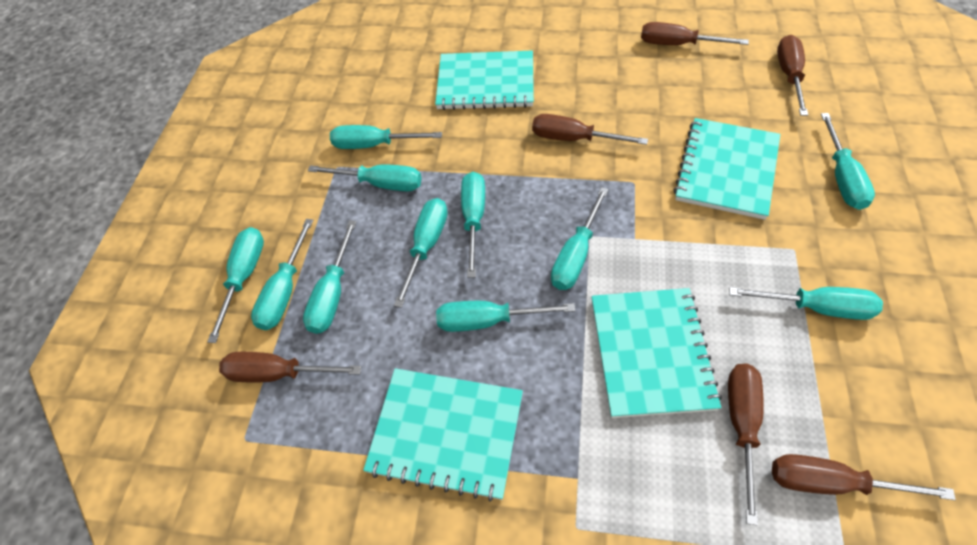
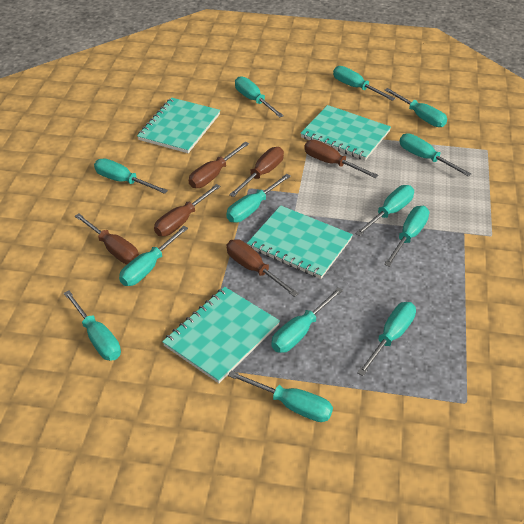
turquoise screwdriver: [207,227,264,343] [251,219,313,330] [303,220,357,334] [308,164,421,191] [330,125,442,149] [394,198,448,308] [436,301,575,332] [461,172,485,278] [551,187,609,290] [729,287,883,320] [821,113,875,210] = 11 -> [64,291,121,361] [94,158,168,194] [119,226,188,286] [226,174,291,223] [228,371,333,422] [235,76,284,118] [271,287,343,353] [333,66,396,101] [355,185,414,236] [357,302,416,376] [384,206,429,267] [385,88,447,127] [399,133,471,176] = 13

